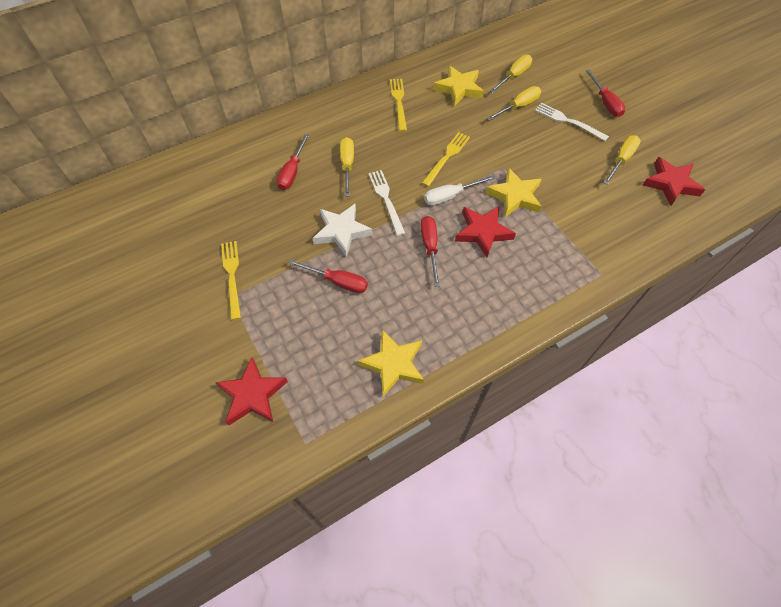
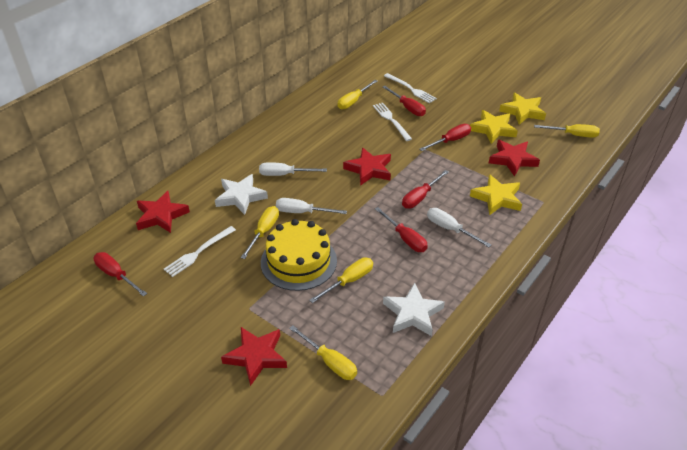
red screwdriver: [276,134,309,190] [288,259,368,293] [420,216,440,287] [585,69,625,117] = 4 -> [93,252,147,297] [375,207,428,252] [383,86,426,116] [402,170,449,209] [420,124,471,151] = 5
red star: [215,357,288,425] [455,206,516,258] [643,157,705,206] = 3 -> [136,191,190,233] [221,327,287,386] [343,147,391,186] [489,140,540,177] = 4
white fork: [369,170,405,236] [535,103,609,141] = 2 -> [164,226,236,277] [373,103,412,141] [384,73,437,103] = 3
white screwdriver: [424,175,495,206] = 1 -> [259,162,327,176] [276,198,347,214] [427,208,491,247] = 3
white star: [313,204,373,257] = 1 -> [215,174,268,215] [383,283,445,336] = 2
yellow cake: none = 0 -> [261,219,337,291] = 1
yellow fork: [221,241,241,320] [390,79,407,132] [422,132,470,187] = 3 -> none = 0
yellow screwdriver: [340,137,354,197] [487,86,541,121] [490,55,532,93] [603,135,641,185] = 4 -> [241,206,279,259] [289,325,357,380] [309,258,373,303] [338,80,377,109] [534,124,600,138] = 5

